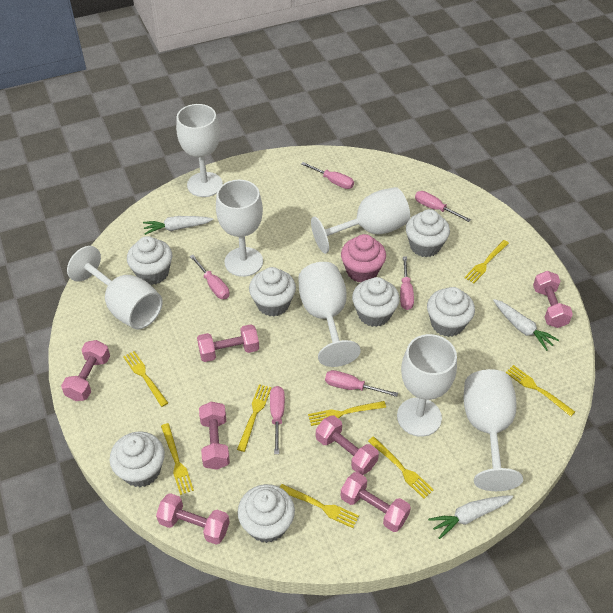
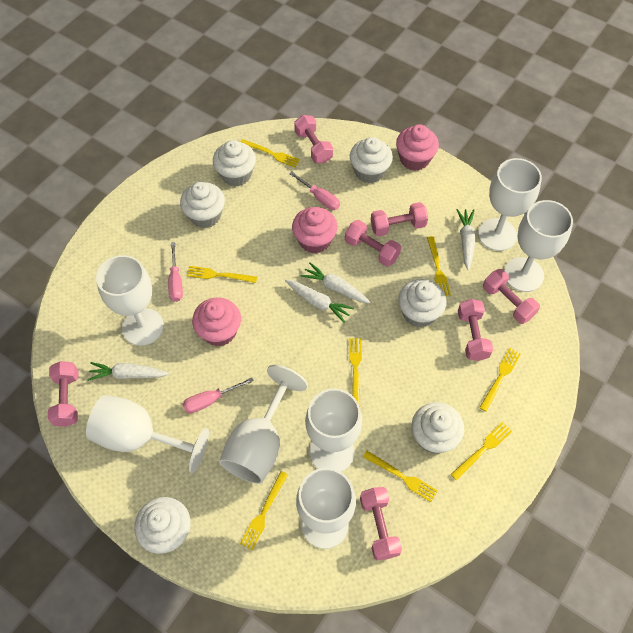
pink cupcake: [341,234,386,282] = 1 -> [192,297,241,346] [292,207,338,253] [396,124,439,171] = 3
pink screwdriver: [190,255,230,299] [270,386,285,454] [301,162,354,189] [325,370,398,397] [400,256,414,310] [415,191,471,222] = 6 -> [168,242,183,302] [182,377,254,413] [289,172,340,210] = 3
white carrot: [143,216,213,235] [428,495,513,539] [493,299,559,351] = 3 -> [87,362,169,381] [285,279,354,323] [301,262,370,304] [456,209,476,270] = 4
white cupcake: [110,431,165,487] [127,236,172,285] [238,484,295,543] [249,267,296,317] [352,277,400,327] [406,209,450,257] [427,287,475,337] = 7 -> [134,497,191,554] [180,182,225,228] [213,140,256,186] [350,137,393,183] [398,279,447,327] [412,402,464,454] = 6

